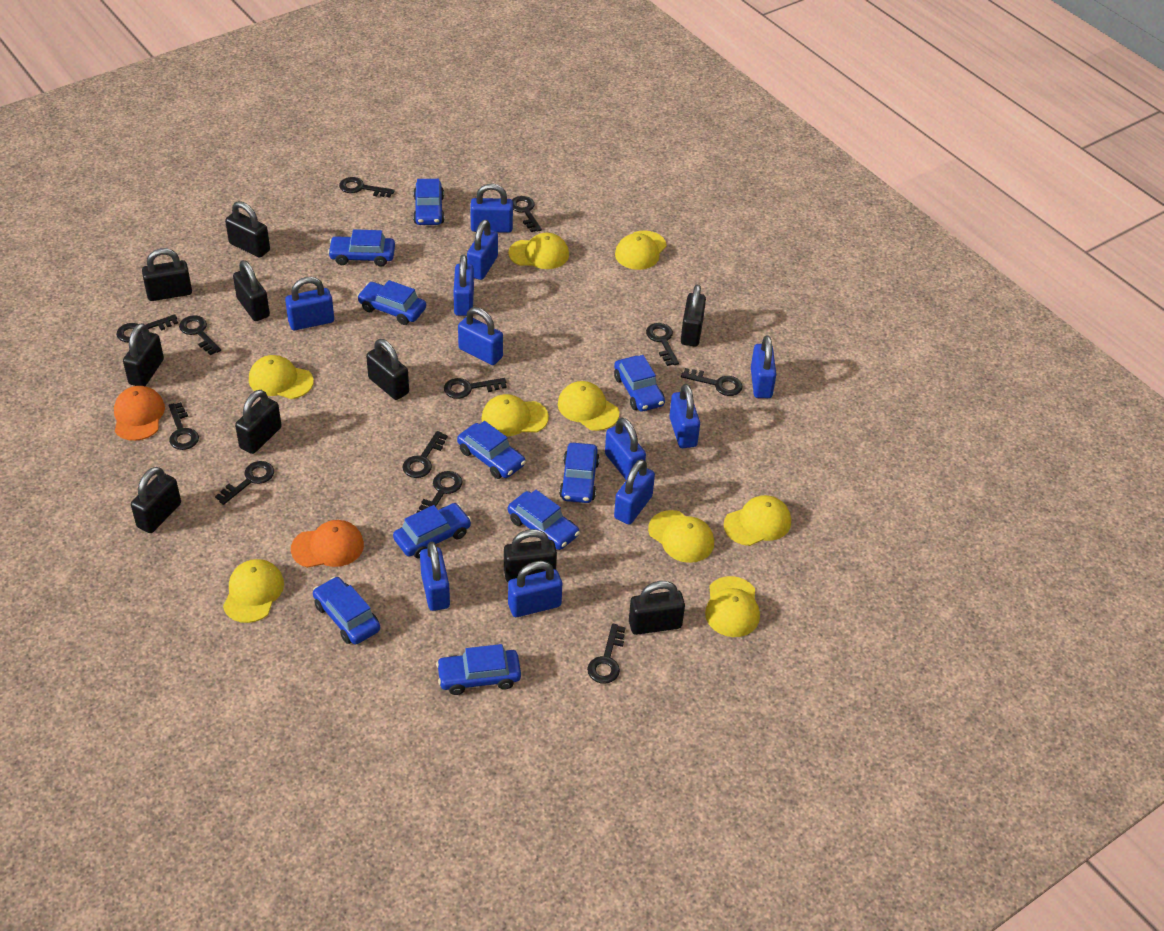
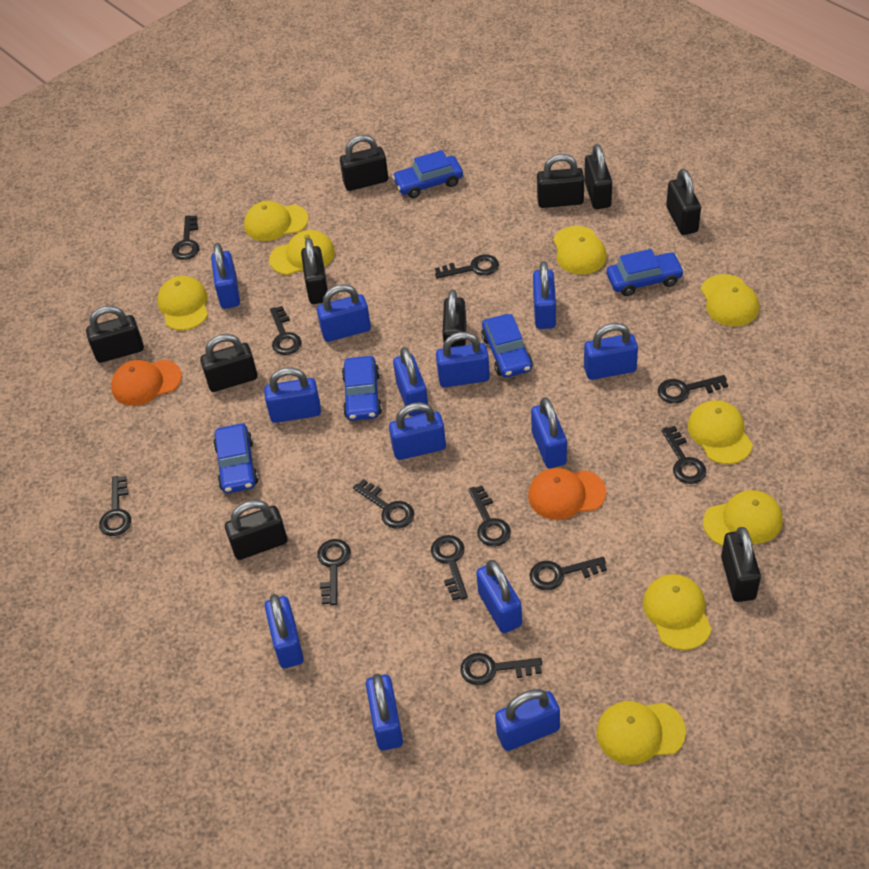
blue car: [313,577,380,645] [328,229,395,267] [357,280,426,325] [393,503,471,558] [413,179,445,225] [436,644,521,695] [457,421,526,479] [508,490,580,550] [559,443,600,503] [614,355,665,412] = 10 -> [213,424,258,493] [342,356,382,421] [392,150,463,198] [481,314,533,378] [607,249,684,296] = 5
blue padlock: [285,277,334,330] [420,542,450,611] [453,255,474,316] [458,307,503,365] [467,220,498,280] [470,183,513,233] [508,561,562,617] [605,418,646,480] [614,459,655,525] [669,384,700,448] [751,335,776,398] = 11 -> [211,243,240,309] [264,367,321,423] [265,594,304,668] [317,284,371,342] [366,674,403,751] [389,402,446,460] [393,347,428,416] [436,332,490,387] [476,560,522,633] [495,689,560,751] [531,397,567,468] [533,261,556,329] [584,323,638,380] = 13

